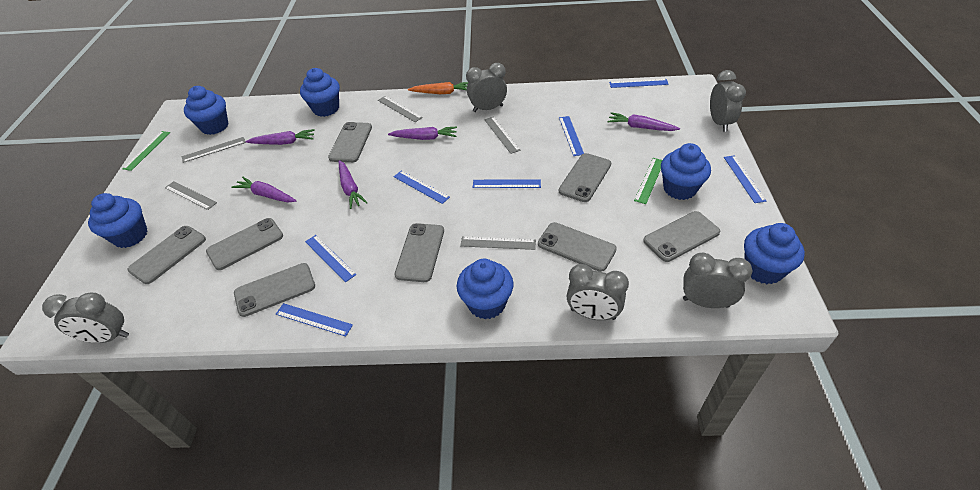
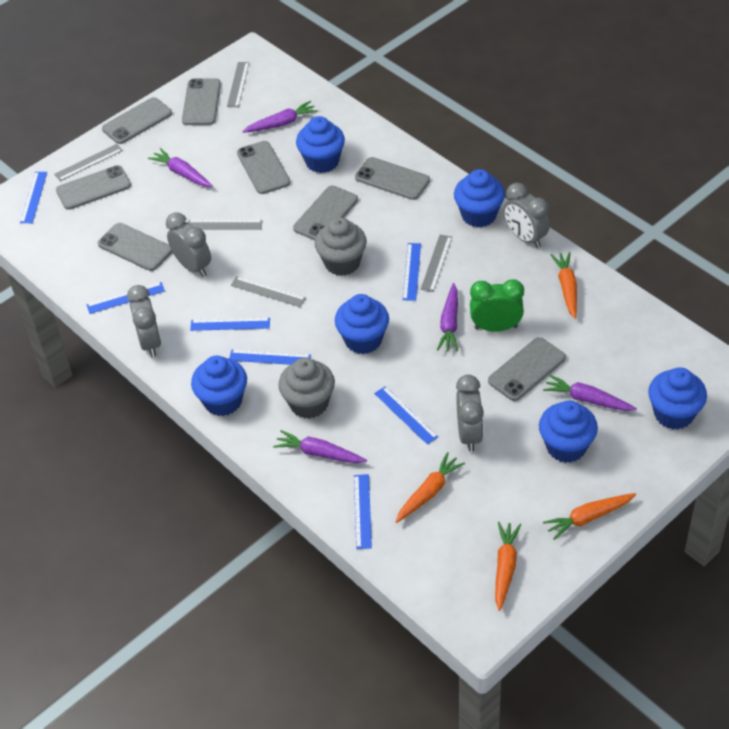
green clock: none = 0 -> [470,279,524,332] = 1
green ruler: [122,131,170,171] [634,158,662,204] = 2 -> none = 0
grey clock: [42,292,129,343] [466,63,507,112] [566,264,629,320] [683,253,752,308] [710,70,746,132] = 5 -> [127,285,161,357] [166,212,211,277] [456,375,484,452] [504,183,550,248] = 4
grey cupcake: none = 0 -> [278,358,335,419] [315,217,367,276] = 2
orange carrot: [408,82,468,94] = 1 -> [395,452,465,523] [495,522,521,611] [543,493,636,540] [550,252,577,319] = 4

